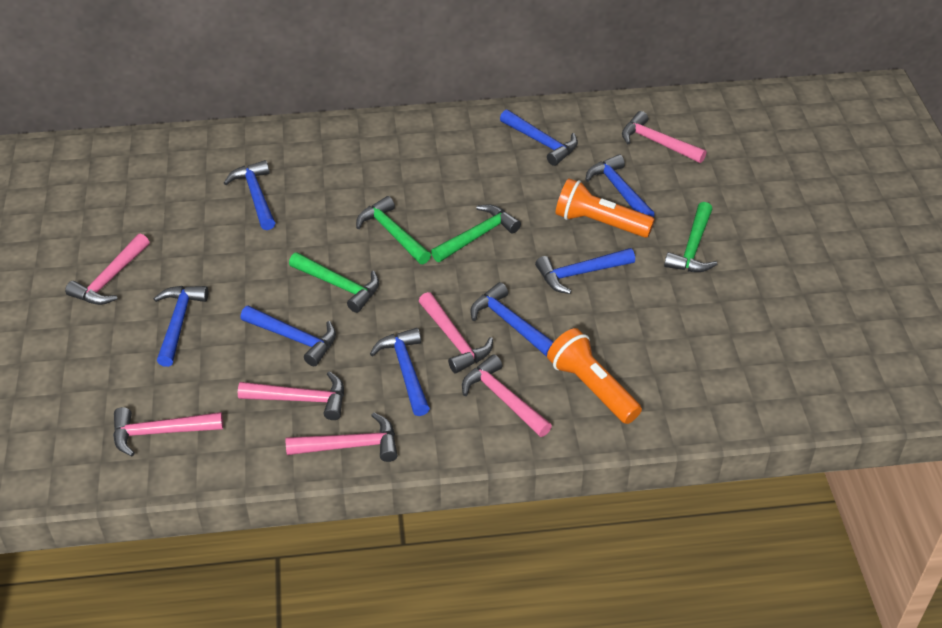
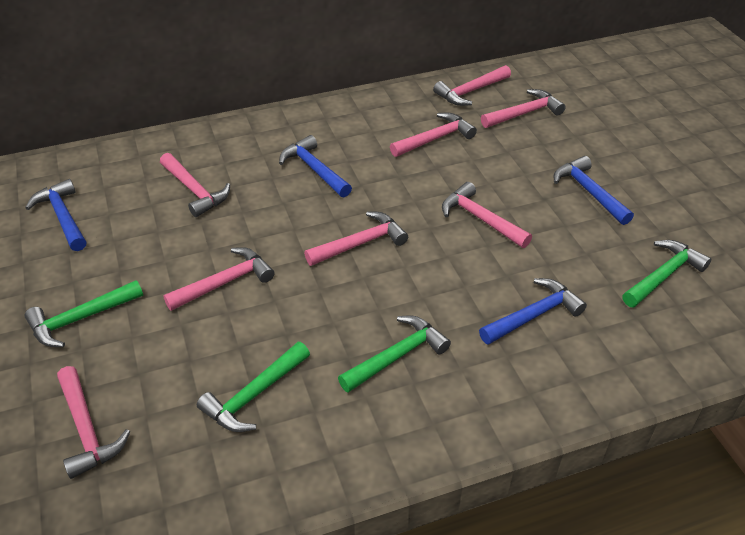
blue hammer: [153,286,208,367] [224,160,275,230] [240,306,336,366] [370,328,430,416] [470,282,554,357] [500,110,578,166] [535,248,635,294] [585,154,655,217] = 8 -> [25,179,86,251] [279,135,352,197] [479,278,587,345] [554,156,634,225] = 4
orange flashlight: [547,328,642,424] [556,178,655,238] = 2 -> none = 0
pink hammer: [65,233,150,305] [113,407,223,456] [238,371,344,420] [286,412,397,462] [419,292,493,374] [462,355,552,437] [622,111,707,163] = 7 -> [57,366,130,479] [160,153,230,217] [163,247,275,311] [304,211,408,266] [390,113,477,157] [433,65,511,106] [442,182,532,248] [481,89,566,128] = 8

